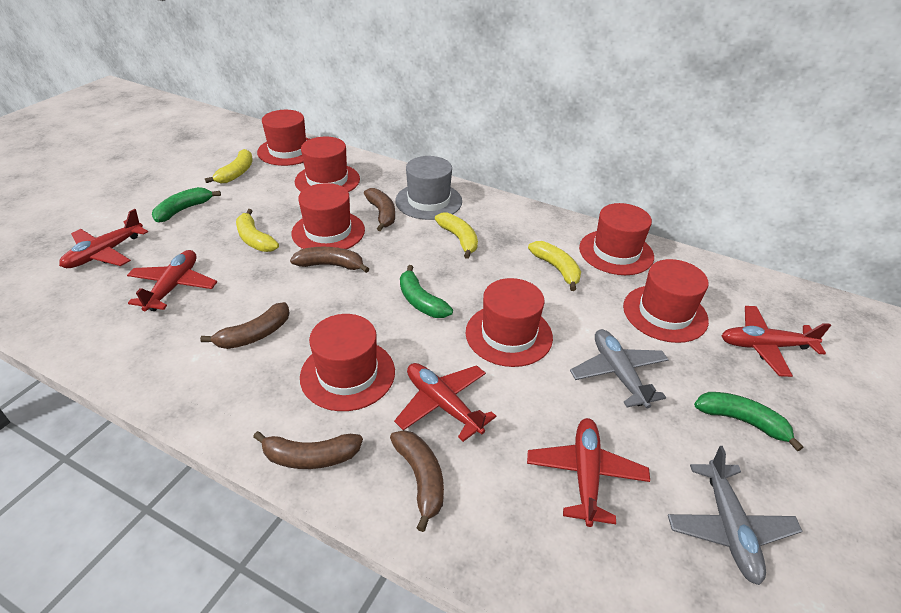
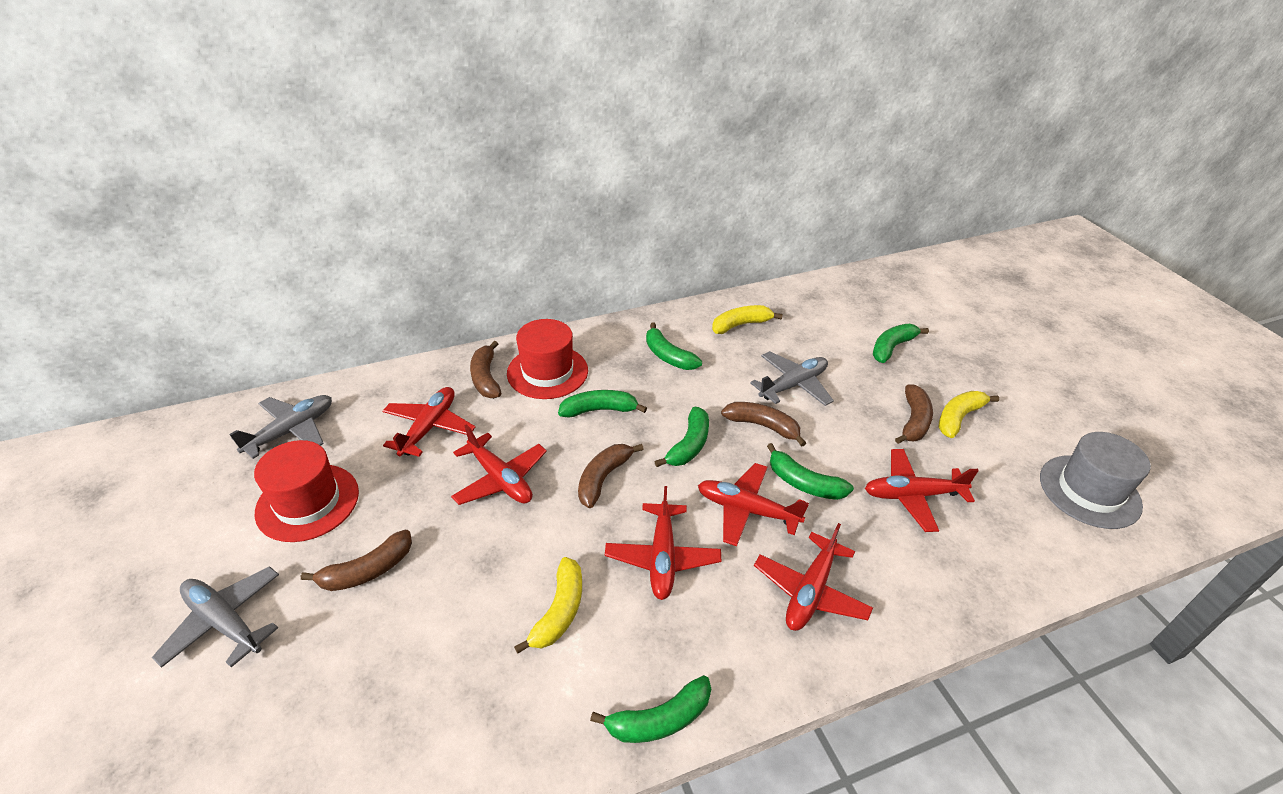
green banana: [152,187,221,222] [400,265,453,318] [694,392,803,451] = 3 -> [558,390,647,418] [590,675,711,743] [646,323,702,370] [655,407,709,467] [767,443,854,500] [873,324,929,363] = 6
grey plane: [570,329,669,408] [668,446,802,585] = 2 -> [152,566,279,668] [229,395,332,459] [750,351,834,406] = 3
red hat: [257,110,309,166] [291,183,365,249] [295,137,360,192] [300,314,395,411] [466,278,553,367] [579,203,654,275] [623,259,709,343] = 7 -> [254,440,359,542] [507,319,588,399] = 2
red plane: [59,209,148,268] [127,250,217,311] [394,363,496,442] [527,418,650,527] [722,306,831,377] = 5 -> [382,387,475,457] [451,424,547,505] [605,486,721,600] [698,463,809,546] [754,523,873,631] [865,449,979,532] = 6
yellow banana: [205,149,253,183] [236,209,279,252] [435,212,478,259] [528,241,581,291] = 4 -> [514,557,582,654] [712,305,783,334] [939,391,999,438] = 3

